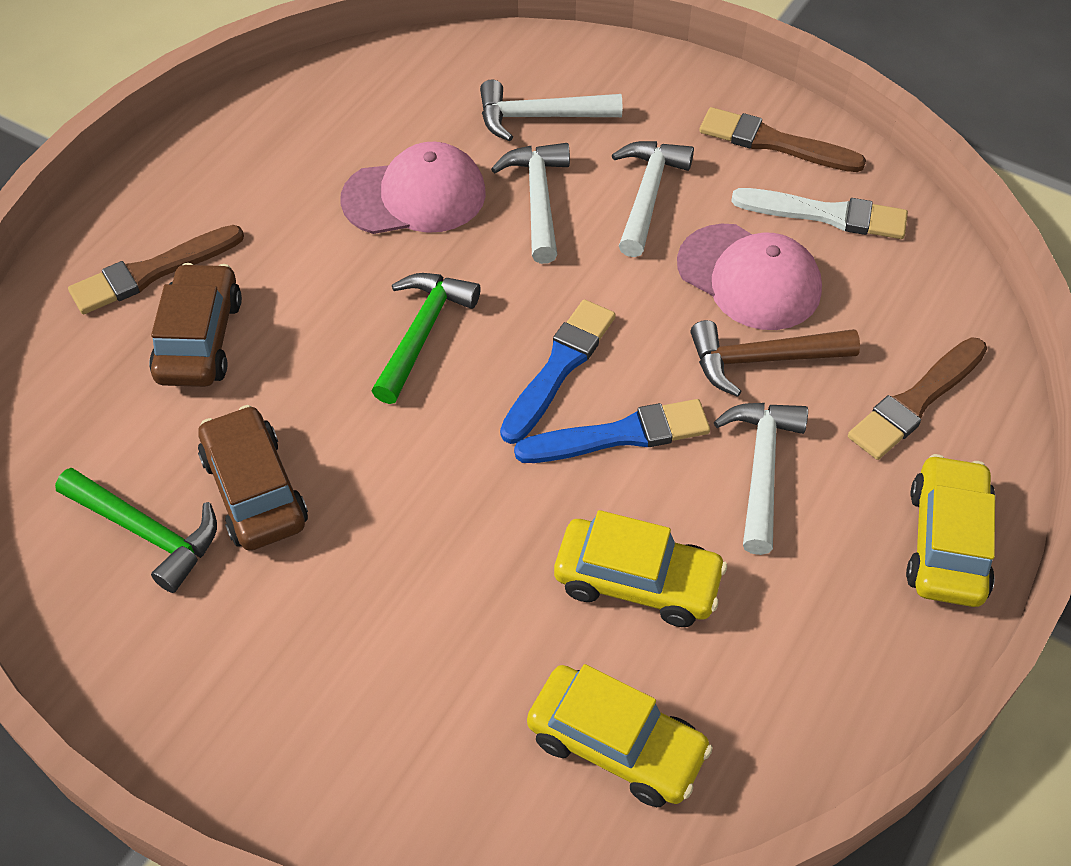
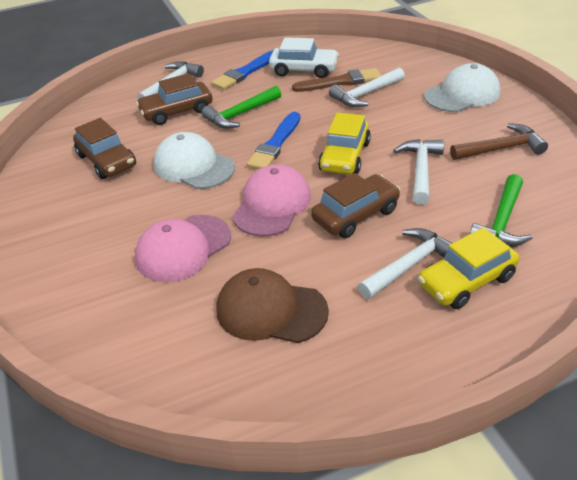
brown brush: [68,225,244,314] [699,107,866,172] [848,337,987,460] = 3 -> [292,68,381,92] = 1
brown cap: none = 0 -> [217,268,329,343] = 1
brown car: [149,263,242,387] [198,405,308,551] = 2 -> [73,118,136,179] [136,73,213,125] [311,173,400,238] = 3
white brush: [731,188,908,239] = 1 -> none = 0
white cap: none = 0 -> [153,132,235,189] [424,63,500,112] = 2
white car: none = 0 -> [269,37,339,78] = 1
yellow car: [527,664,713,807] [554,510,727,627] [906,454,996,607] = 3 -> [318,113,371,175] [418,227,520,309] = 2

